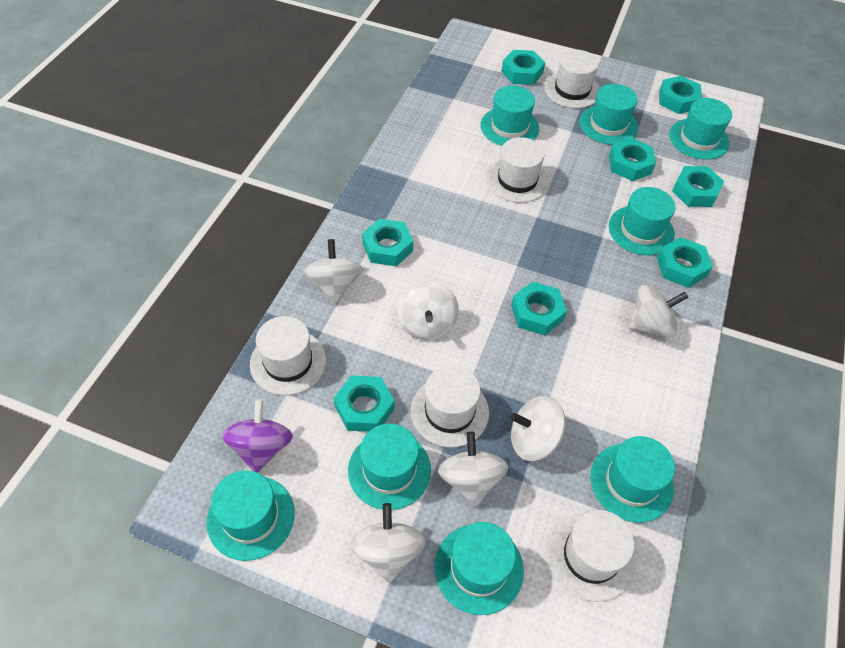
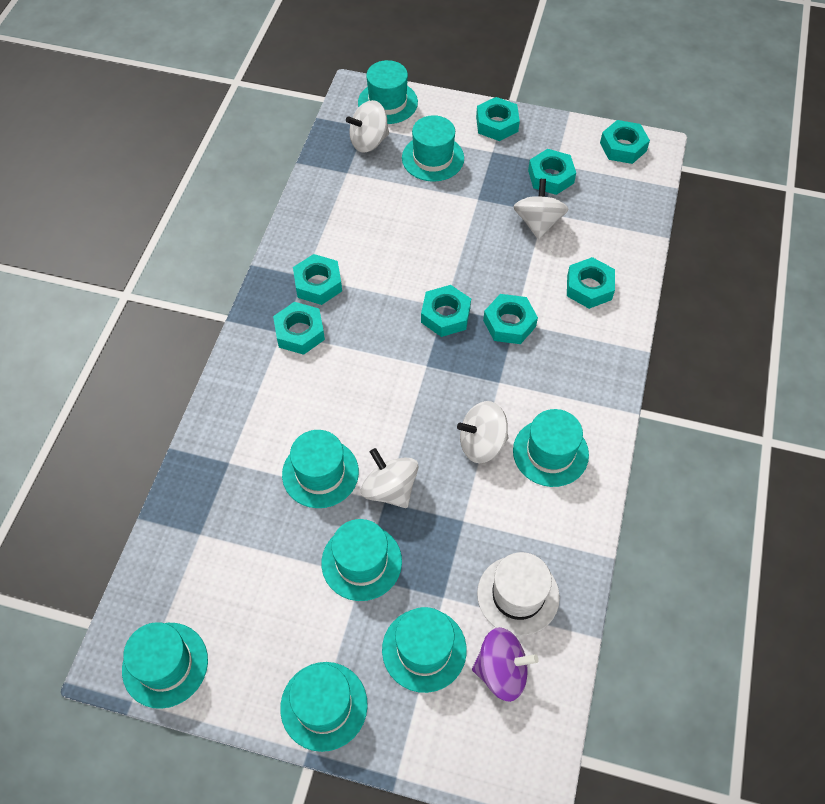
white hat: [250,316,326,395] [411,365,489,448] [486,137,549,203] [544,50,600,108] [547,510,635,602] = 5 -> [477,552,560,636] = 1
white spinning top: [303,239,363,304] [350,503,426,583] [397,281,459,340] [438,432,508,507] [510,396,565,461] [627,285,688,338] = 6 -> [346,100,389,153] [361,448,418,508] [457,401,509,463] [513,179,568,240] = 4

